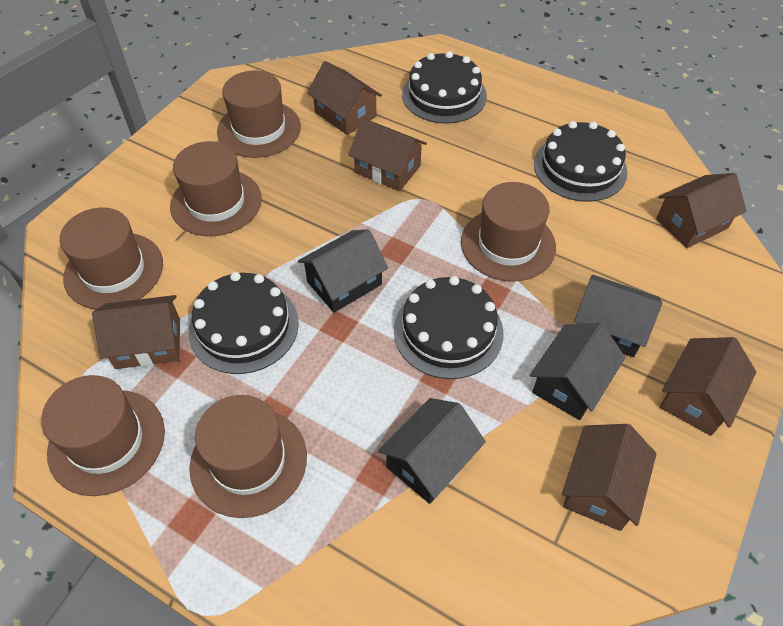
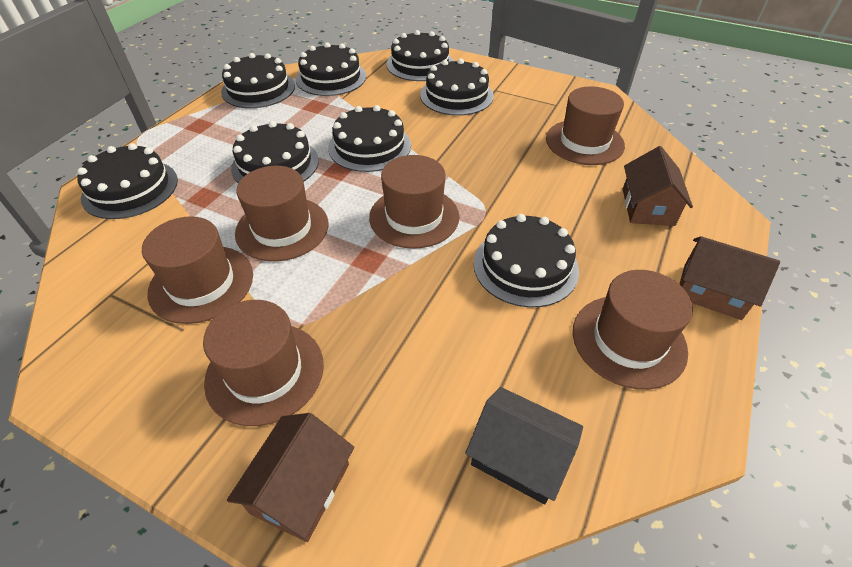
black cake: [189,272,299,374] [394,276,504,379] [402,51,487,123] [534,121,628,202] = 4 -> [77,143,178,219] [221,53,295,108] [231,121,319,183] [296,42,366,96] [328,105,411,172] [387,30,453,81] [420,59,494,116] [473,214,579,307] = 8
black house: [298,229,388,313] [378,398,486,504] [530,323,625,420] [574,275,662,357] = 4 -> [465,387,583,504] = 1
brown house: [92,295,180,369] [307,61,382,135] [348,119,427,191] [562,424,657,531] [656,173,746,248] [660,337,756,436] = 6 -> [227,413,354,542] [623,146,693,226] [679,236,780,320] = 3

